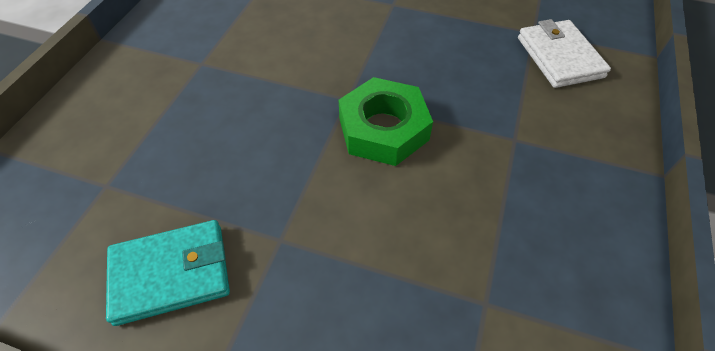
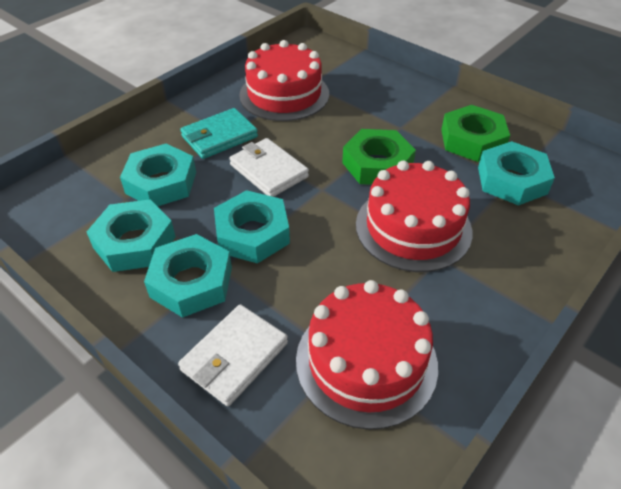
green nut: [339,77,433,166] = 1 -> [342,129,416,185] [441,105,510,162] = 2
red cake: none = 0 -> [239,40,329,121] [296,280,438,430] [356,160,472,272] = 3
turquoise nut: none = 0 -> [87,199,176,272] [120,144,196,206] [144,234,232,318] [214,190,290,264] [478,141,555,206] = 5
white wallet: [518,19,611,88] = 1 -> [178,304,288,407] [229,138,309,197] = 2

